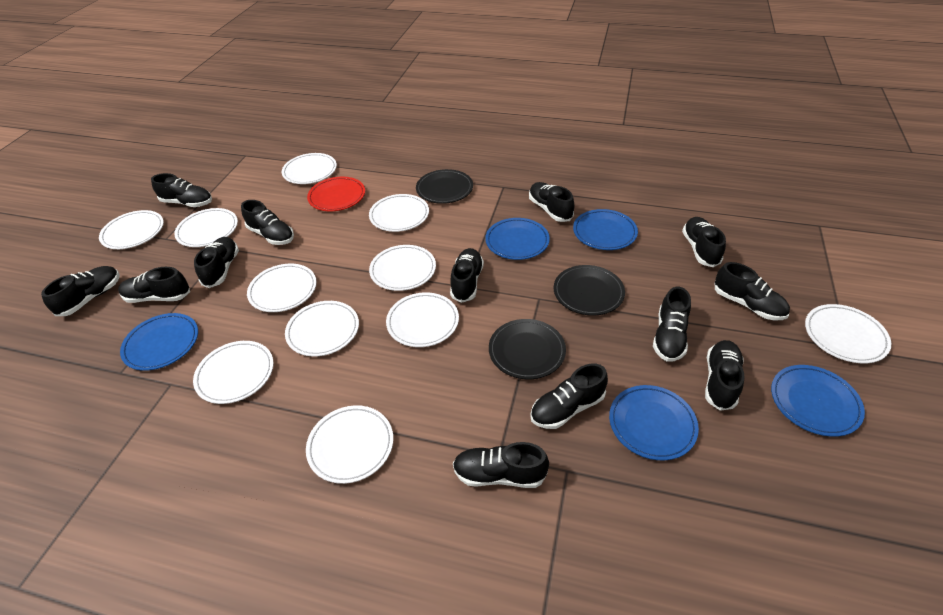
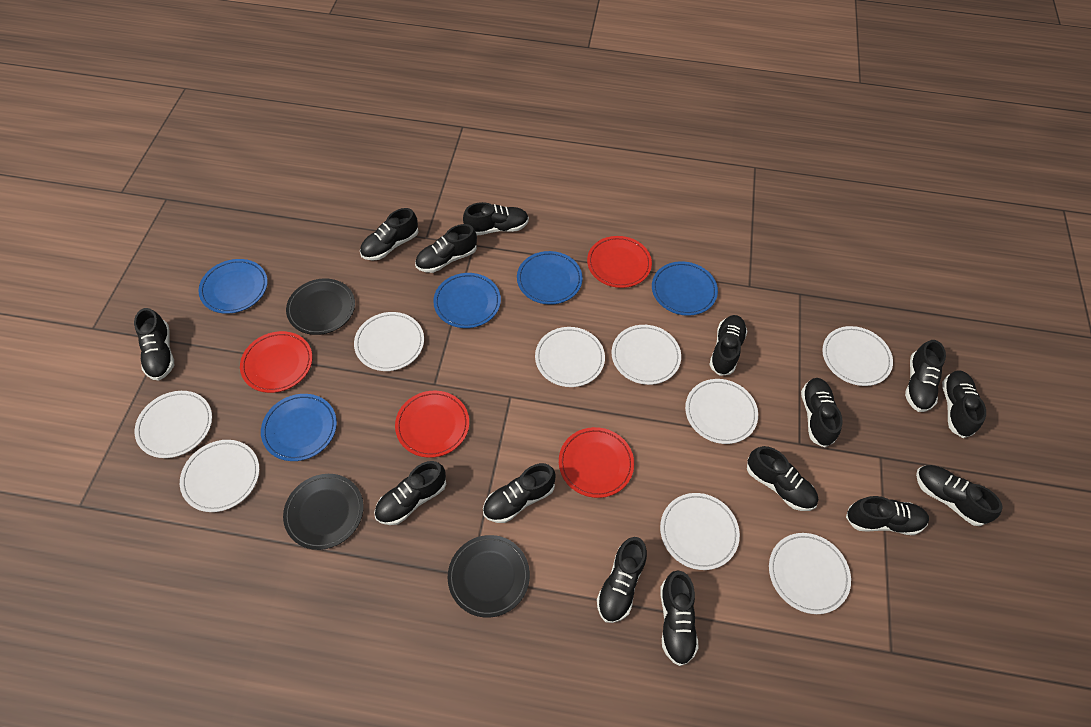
black shoe: [41,266,120,316] [118,267,190,303] [151,173,212,207] [194,237,239,288] [241,200,294,245] [450,248,484,303] [453,442,549,488] [529,182,574,222] [530,364,608,429] [653,287,691,362] [682,217,726,267] [705,340,745,411] [715,262,790,320] = 13 -> [134,308,174,380] [360,208,419,261] [374,461,446,525] [415,224,477,273] [463,202,529,236] [483,463,556,523] [597,537,647,623] [660,570,699,666] [709,315,748,376] [747,446,818,511] [801,378,843,448] [846,496,929,535] [905,340,946,412] [916,465,1003,526] [942,370,986,438] = 15
red plate: [307,177,365,211] = 1 -> [240,331,312,393] [395,391,469,458] [559,427,634,498] [587,236,652,288] = 4
white plate: [99,210,164,249] [174,208,238,247] [193,341,274,404] [247,264,317,312] [282,153,337,184] [285,301,359,357] [306,405,393,484] [369,194,429,232] [369,245,436,291] [386,292,459,347] [805,304,891,363] = 11 -> [135,391,212,458] [180,440,260,512] [354,312,424,371] [535,327,605,387] [611,325,681,385] [660,493,740,570] [685,379,758,444] [769,533,851,614] [822,326,893,386] = 9

